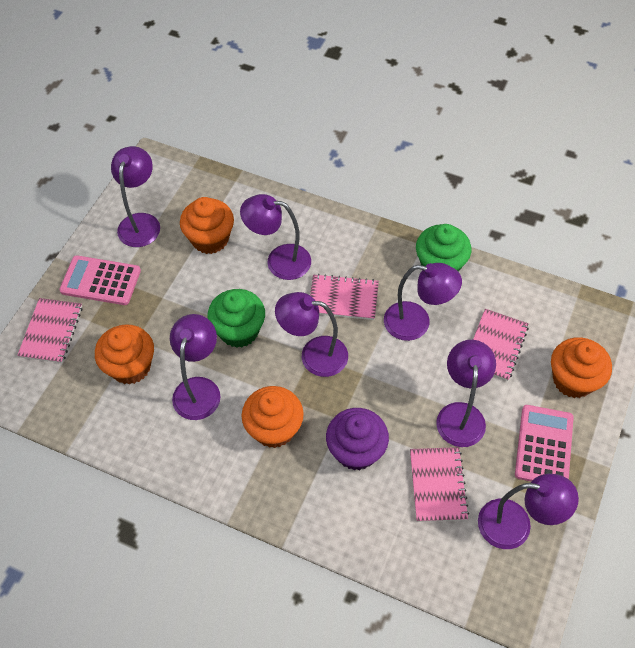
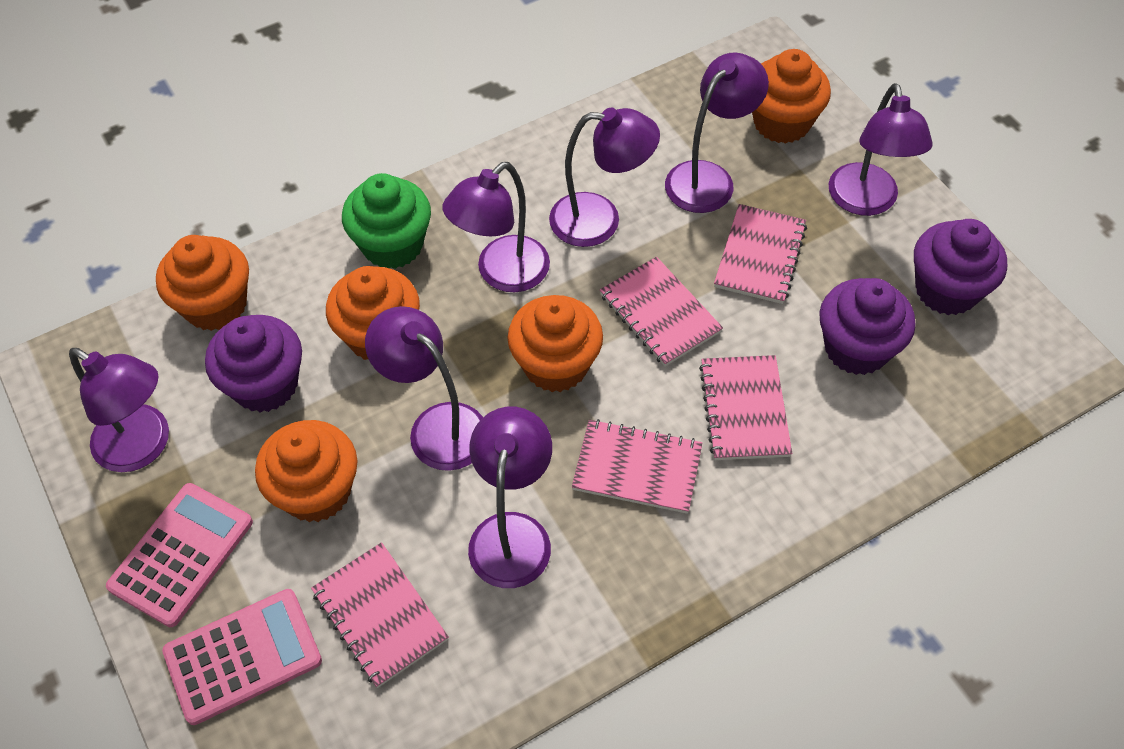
green cupcake: [207,289,265,348] [416,224,471,272] = 2 -> [342,173,431,269] = 1
orange cupcake: [95,324,154,385] [180,197,234,254] [242,386,304,448] [551,337,612,398] = 4 -> [156,235,249,331] [255,420,357,522] [326,266,420,360] [507,295,603,392] [752,49,831,144] = 5
pink notebook: [17,298,82,363] [310,274,379,320] [410,447,469,522] [473,309,529,381] = 4 -> [311,542,449,688] [572,419,703,514] [600,257,723,366] [699,355,792,460] [714,204,807,304] = 5
purple cupcake: [326,408,389,470] = 1 -> [205,315,302,412] [819,278,915,375] [914,219,1007,315] = 3

